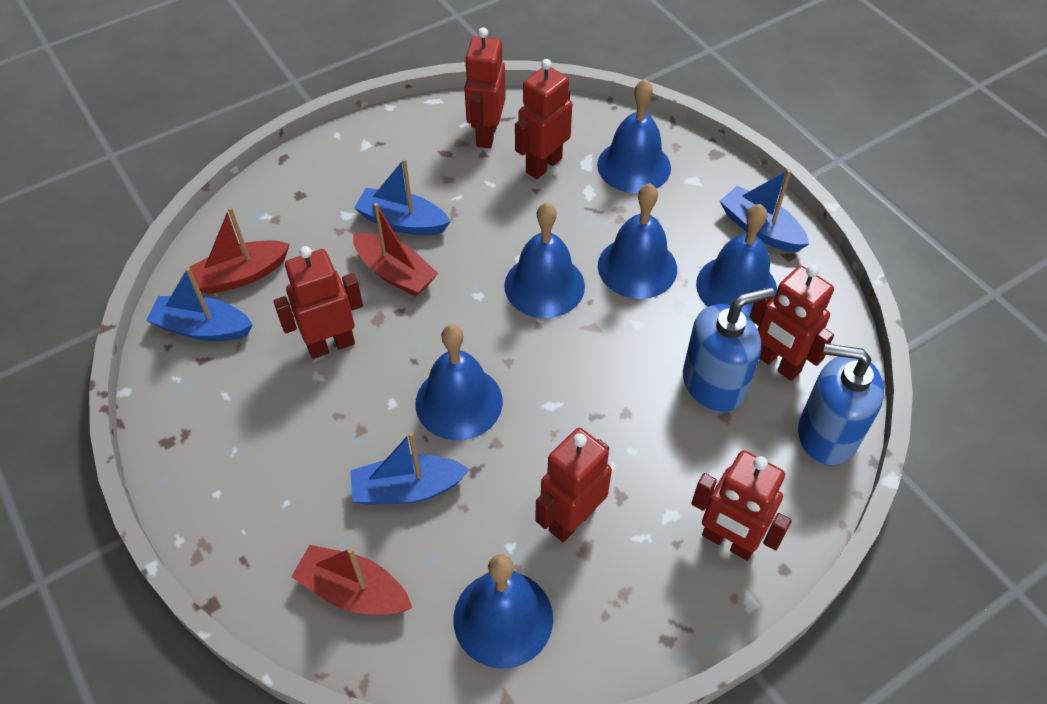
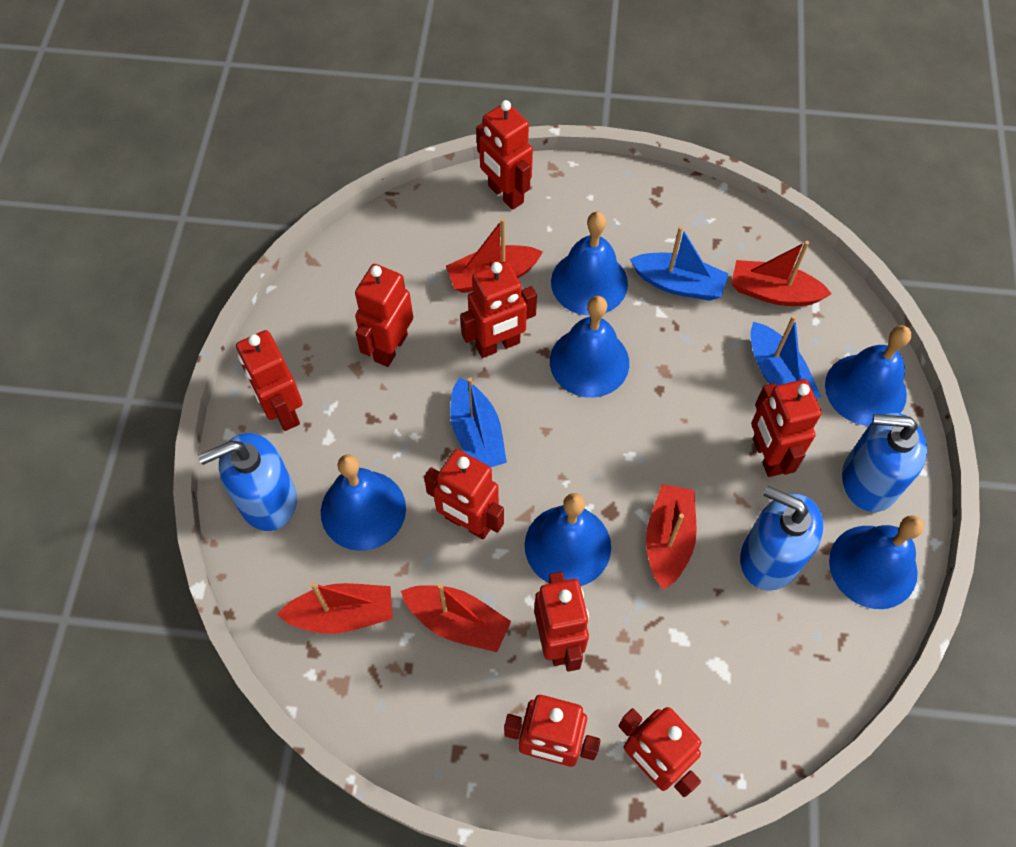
blue boat: [146,267,253,341] [350,432,469,505] [354,158,451,235] [720,169,809,252] = 4 -> [450,377,507,467] [630,226,729,301] [750,315,821,399] = 3
blue soap dispenser: [683,287,774,412] [798,344,884,466] = 2 -> [198,433,297,531] [740,486,824,591] [842,413,927,512] = 3
red boat: [190,207,290,295] [291,545,412,615] [353,203,438,296] = 3 -> [277,582,392,634] [401,583,511,652] [446,218,543,293] [646,484,697,590] [731,241,832,306] = 5
red robot: [273,246,363,359] [464,27,506,148] [515,59,572,179] [535,428,612,542] [691,450,792,561] [749,265,834,381] = 6 -> [236,330,303,431] [355,264,413,367] [424,449,504,540] [460,261,537,358] [476,100,533,210] [504,695,601,767] [534,572,589,672] [619,707,702,797] [751,379,821,477] = 9

